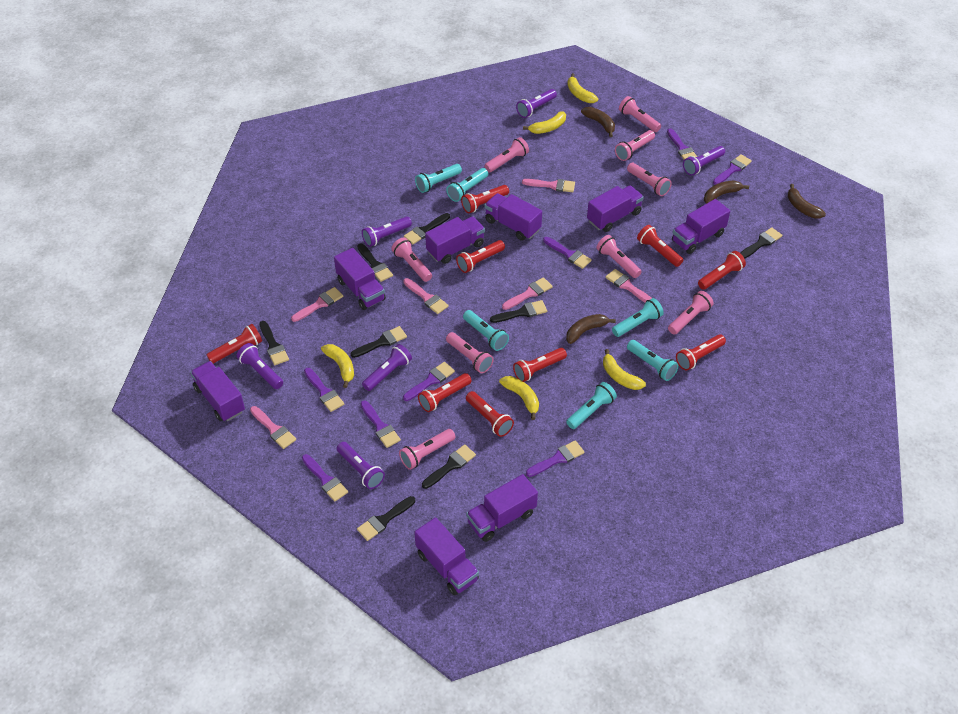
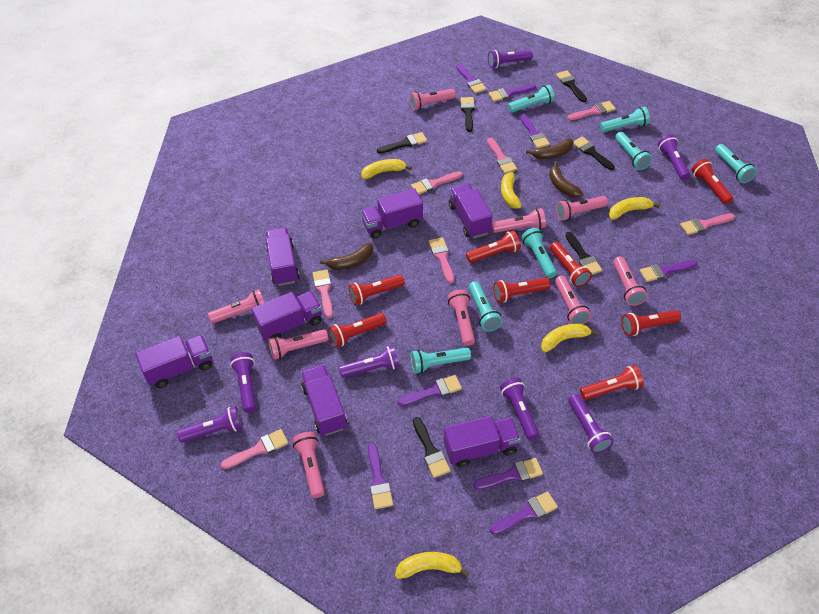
black brush: [259,321,289,365] [351,326,407,358] [357,244,393,282] [357,496,415,541] [404,213,450,244] [422,444,476,489] [490,300,547,323] [740,227,782,259] = 8 -> [377,132,427,154] [413,417,451,478] [460,97,475,132] [556,70,587,102] [565,232,602,275] [573,136,615,170] = 6
brown banana: [566,314,616,344] [581,107,615,137] [704,180,749,204] [788,184,826,219] = 4 -> [320,243,373,270] [526,138,574,159] [549,161,583,198] = 3
pink brush: [250,406,296,449] [291,287,343,322] [403,278,449,314] [502,277,553,310] [522,179,575,192] [605,269,652,303] = 6 -> [221,429,288,469] [313,270,333,319] [411,171,463,194] [429,237,454,284] [487,138,517,174] [567,101,616,120] [680,213,735,235] = 7
purple flashlight: [236,343,283,389] [337,442,385,489] [362,216,412,247] [362,344,412,391] [516,89,557,118] [683,146,725,175] = 6 -> [177,406,243,443] [230,352,256,413] [339,346,400,378] [488,50,533,68] [500,378,539,440] [568,394,614,454] [658,135,690,180] = 7
purple truck: [190,361,245,421] [334,248,386,310] [414,517,479,595] [425,216,485,264] [466,474,538,542] [485,193,542,241] [587,186,644,232] [672,199,730,254] = 8 -> [136,334,212,388] [251,291,322,340] [265,227,300,286] [300,364,347,436] [361,188,423,239] [444,416,521,467] [449,183,492,239] = 7
red flashlight: [207,324,262,364] [418,373,472,412] [456,240,505,273] [461,185,509,213] [466,391,514,437] [513,348,567,382] [637,225,683,267] [676,334,726,371] [698,251,746,290] = 9 -> [328,313,386,348] [348,275,405,305] [466,231,521,263] [493,278,550,303] [550,242,592,287] [580,365,644,400] [621,310,681,336] [691,159,733,204] = 8
turquoise flashlight: [415,164,462,193] [446,168,488,202] [463,310,509,351] [566,382,617,429] [612,298,664,337] [627,340,678,381] = 6 -> [411,348,471,373] [469,281,503,332] [508,85,555,113] [521,228,557,279] [600,107,650,132] [615,132,652,170] [715,144,757,183] = 7

